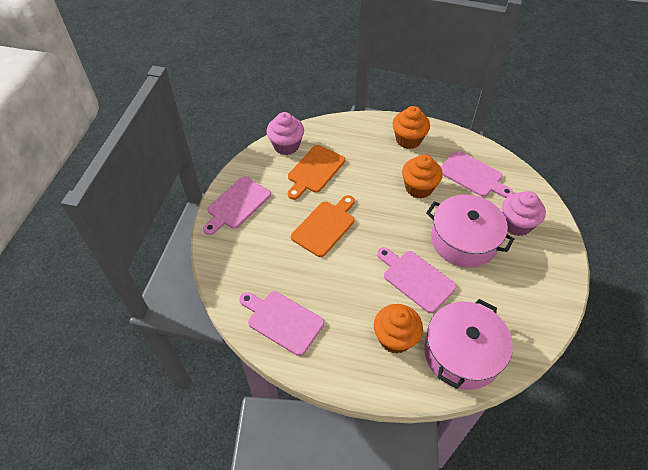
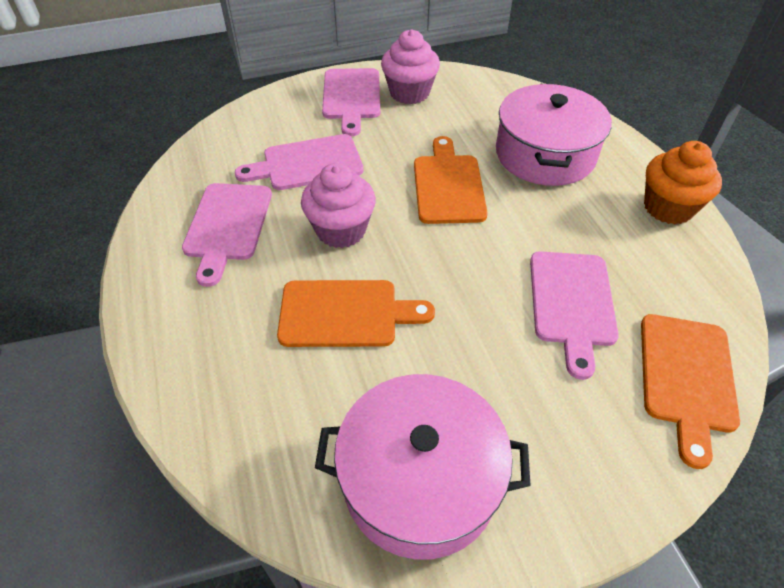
orange cupcake: [374,304,423,354] [393,106,430,149] [402,154,443,199] = 3 -> [644,141,722,224] = 1
orange cutting board: [288,145,345,200] [291,195,355,257] = 2 -> [277,280,435,347] [414,136,488,224] [641,314,740,469] = 3

